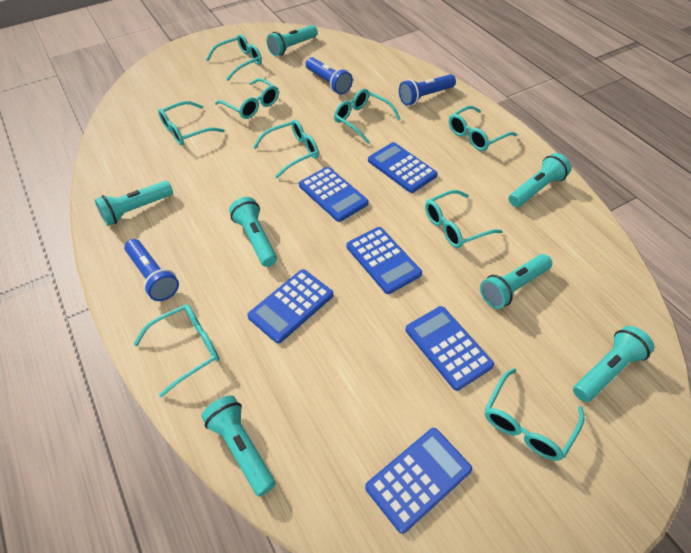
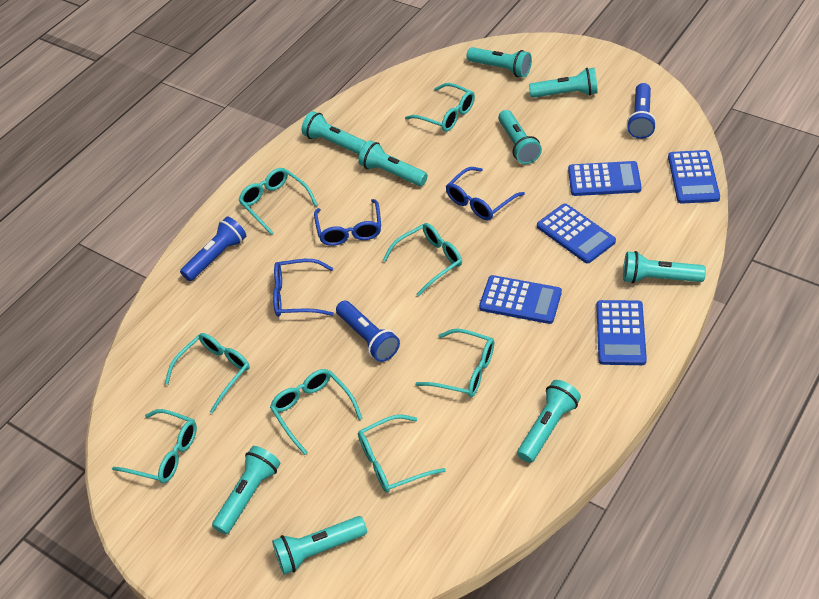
blue calculator: [247,269,333,344] [299,167,369,222] [346,227,422,294] [365,428,472,534] [368,142,438,193] [406,306,494,391] = 6 -> [479,275,562,324] [537,204,616,264] [568,161,642,196] [596,300,647,365] [668,150,720,204] = 5
blue glasses: none = 0 -> [273,259,334,317] [314,199,381,246] [446,167,525,220] = 3
turquoise flashlight: [95,181,173,226] [201,395,276,497] [229,197,277,267] [267,25,318,56] [480,254,552,309] [509,153,571,207] [573,326,654,402] = 7 -> [212,446,280,535] [272,516,367,575] [302,111,366,154] [358,140,428,186] [467,47,532,77] [498,110,542,164] [517,380,581,463] [529,68,598,98] [623,251,706,283] = 9
turquoise glasses: [134,304,219,398] [158,101,225,146] [206,34,262,81] [215,78,279,119] [253,119,319,178] [334,89,401,144] [425,190,503,248] [449,106,517,151] [485,368,584,461] = 9 -> [112,409,197,483] [165,333,250,413] [238,168,318,235] [270,369,363,455] [358,414,446,493] [382,223,462,296] [405,83,475,132] [415,329,494,397] = 8

